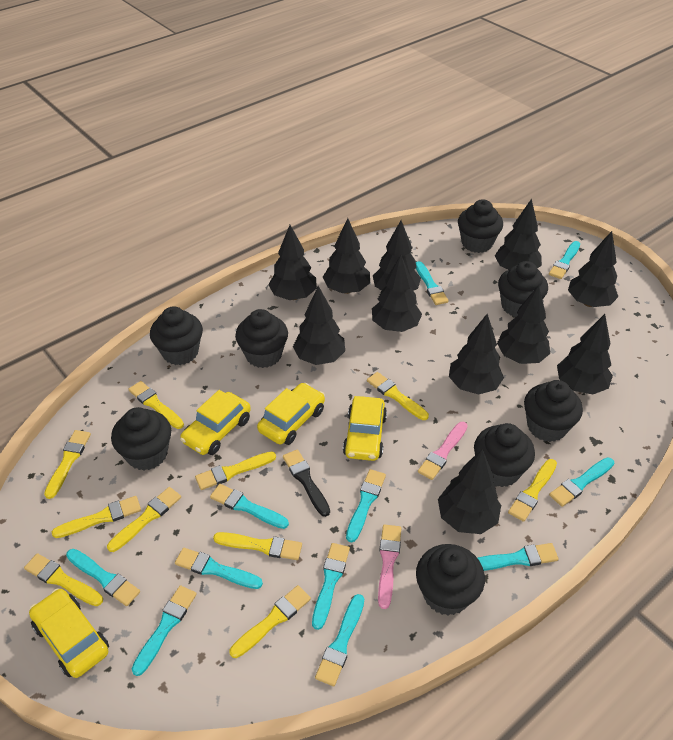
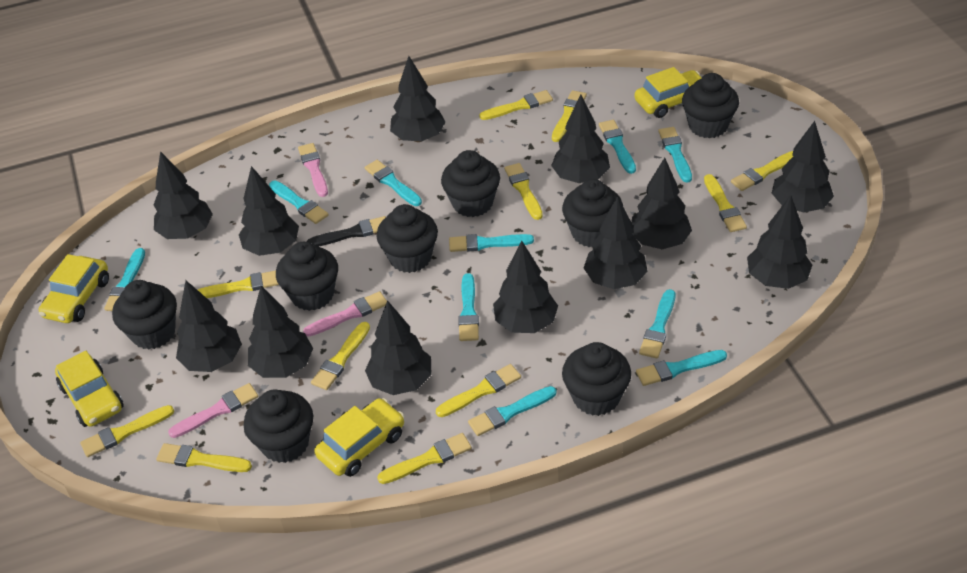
black tree: [268,225,317,300] [293,286,345,365] [323,218,370,294] [372,255,422,332] [373,220,421,291] [438,449,501,534] [449,314,504,395] [495,199,542,270] [497,285,550,364] [557,314,613,394] [568,231,618,307] = 11 -> [153,151,213,239] [176,280,242,372] [239,166,299,256] [248,286,313,378] [365,300,432,395] [390,56,445,142] [493,241,558,333] [551,94,610,183] [584,196,648,289] [631,158,692,249] [747,195,812,289] [772,121,834,213] = 12
pink brush: [378,524,401,609] [418,422,468,480] = 2 -> [168,383,258,438] [298,143,328,197] [303,291,387,337] = 3
turquoise brush: [66,549,140,606] [132,585,197,676] [175,548,263,589] [210,484,289,529] [312,543,350,630] [315,594,364,686] [346,469,386,543] [416,261,449,305] [478,543,559,571] [549,241,580,279] [549,457,614,507] = 11 -> [104,248,145,311] [269,180,329,224] [365,160,422,206] [449,234,534,252] [458,273,479,341] [468,386,557,436] [599,120,636,174] [636,350,727,386] [639,289,675,358] [658,127,692,183] = 10
yellow brush: [24,553,103,606] [44,430,91,499] [52,496,141,538] [107,487,181,552] [128,381,184,429] [195,451,276,490] [213,532,302,560] [230,585,311,658] [367,372,429,420] [508,459,557,522] = 10 -> [80,405,174,457] [156,443,252,472] [198,270,279,298] [311,322,370,390] [377,433,472,484] [436,364,521,417] [479,90,553,120] [504,163,543,220] [552,90,587,142] [704,174,747,232] [731,151,793,191] = 11

